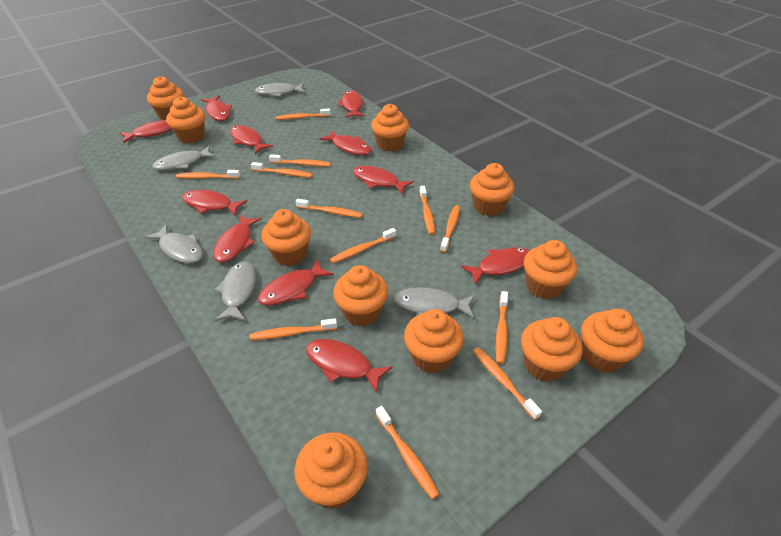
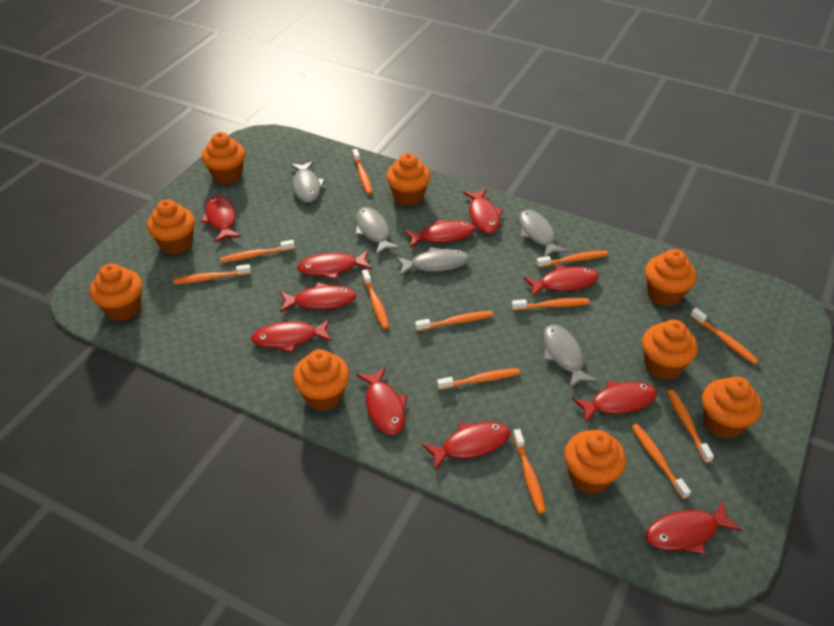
orange cupcake: [147,76,184,120] [166,96,205,144] [261,209,311,266] [295,432,368,509] [333,265,388,326] [371,104,409,151] [404,309,464,373] [470,163,514,216] [521,317,583,382] [524,240,577,299] [581,309,643,373] = 11 -> [90,263,142,321] [147,199,195,254] [202,132,245,184] [293,349,349,411] [386,153,431,206] [564,430,626,494] [642,320,698,380] [645,249,696,306] [702,376,762,439] = 9

